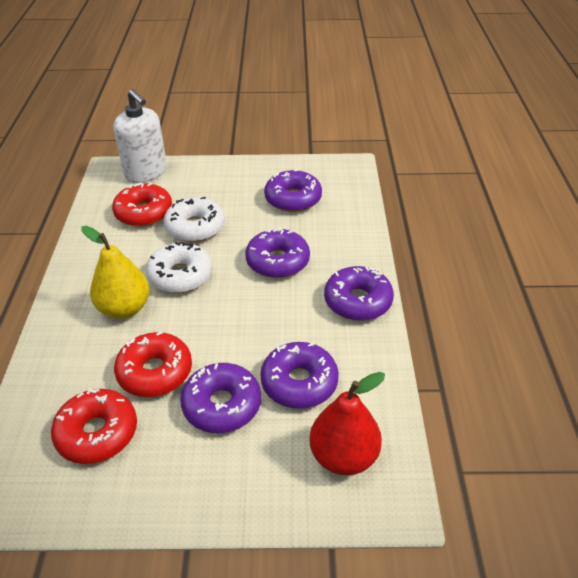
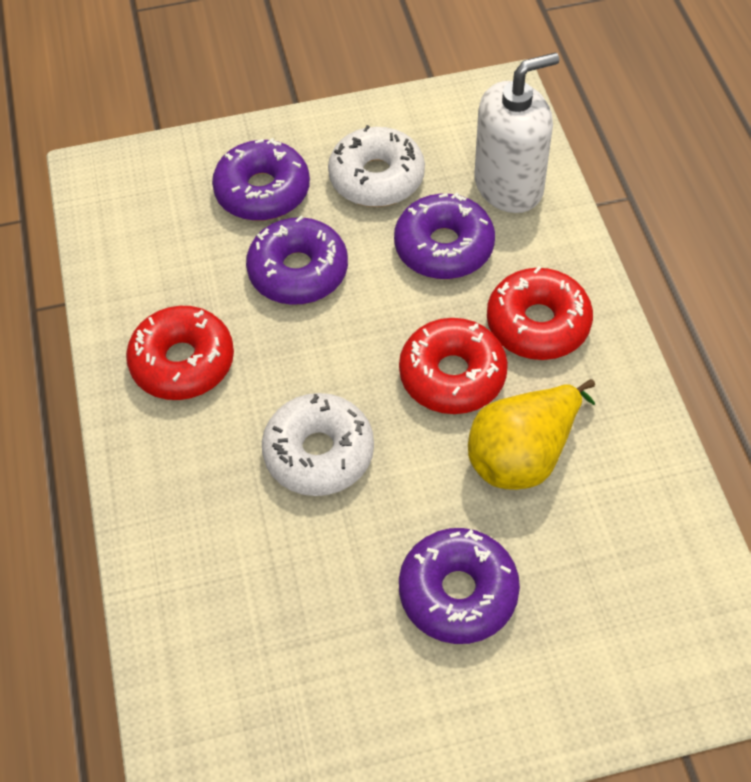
purple donut: [180,363,261,433] [245,228,310,278] [260,342,339,409] [264,169,322,212] [324,266,394,321] = 5 -> [212,138,310,221] [246,216,348,305] [394,193,495,279] [399,528,520,644] = 4
red pear: [310,372,385,475] = 1 -> none = 0

